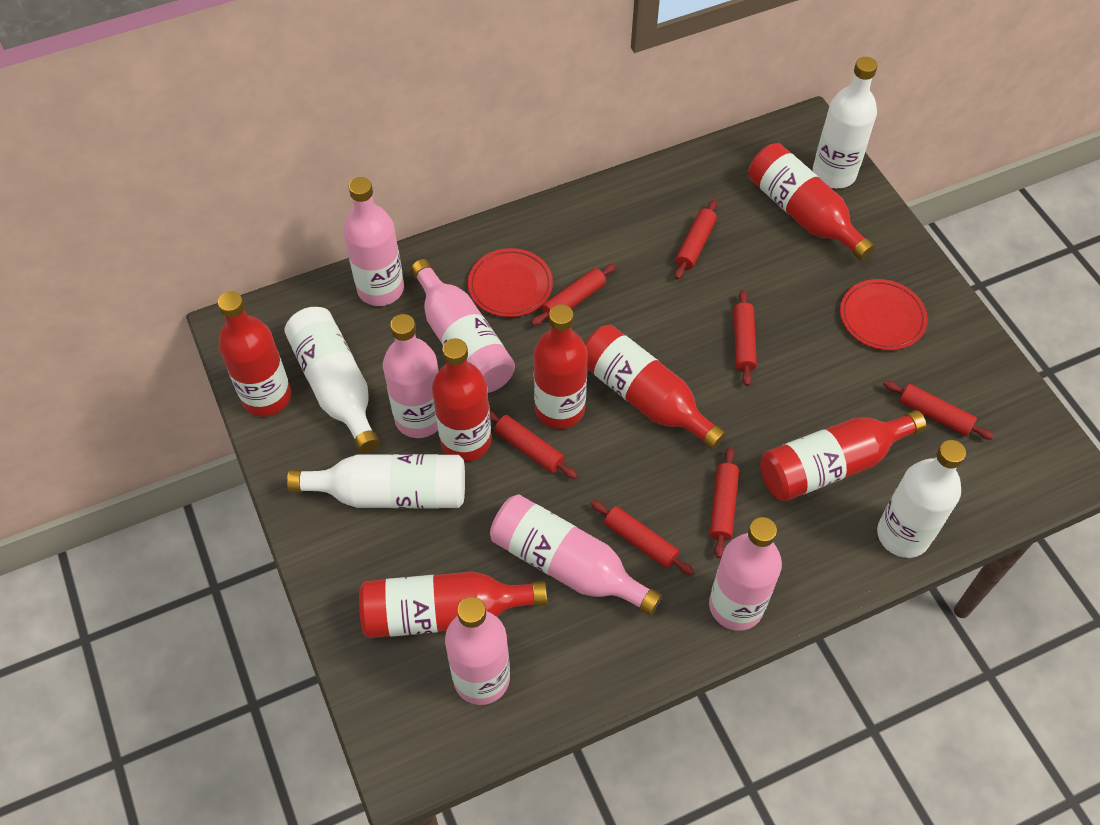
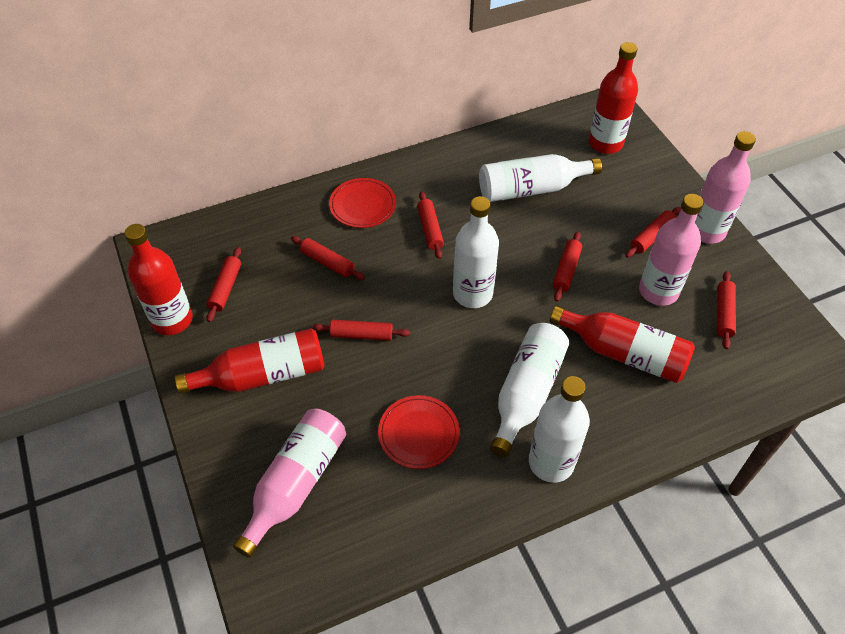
pink bottle: [343,177,404,306] [383,314,439,438] [411,259,515,393] [445,597,510,705] [490,494,662,616] [709,517,782,631] = 6 -> [233,409,346,558] [639,194,704,306] [695,131,756,244] = 3
red bottle: [218,291,291,417] [359,572,547,638] [432,338,491,462] [534,304,588,429] [584,325,726,450] [748,143,875,261] [760,410,926,501] = 7 -> [125,224,193,335] [175,328,325,394] [550,305,695,383] [589,42,638,154] = 4

